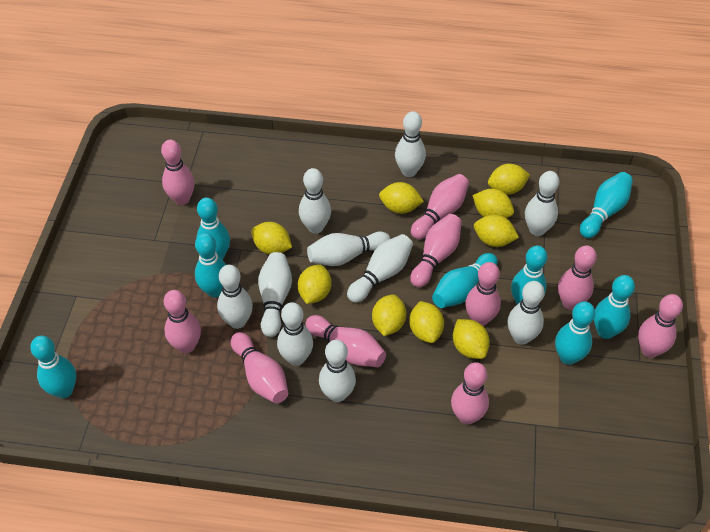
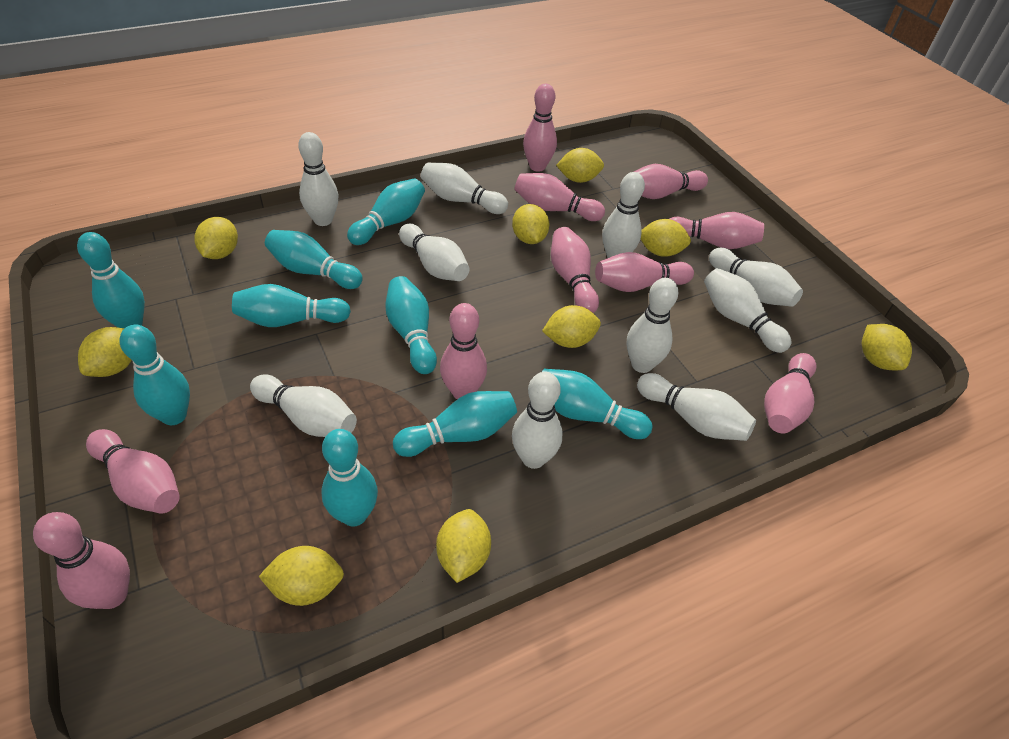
turquoise bowling pin: [30,336,76,398] [195,233,226,298] [196,197,230,260] [432,253,498,308] [511,246,547,304] [555,301,595,365] [580,172,633,238] [594,275,635,339] = 8 -> [77,232,145,328] [120,324,190,425] [232,284,351,327] [265,230,363,289] [321,429,378,527] [347,178,425,245] [385,276,437,374] [393,391,517,457] [542,369,653,439] = 9

